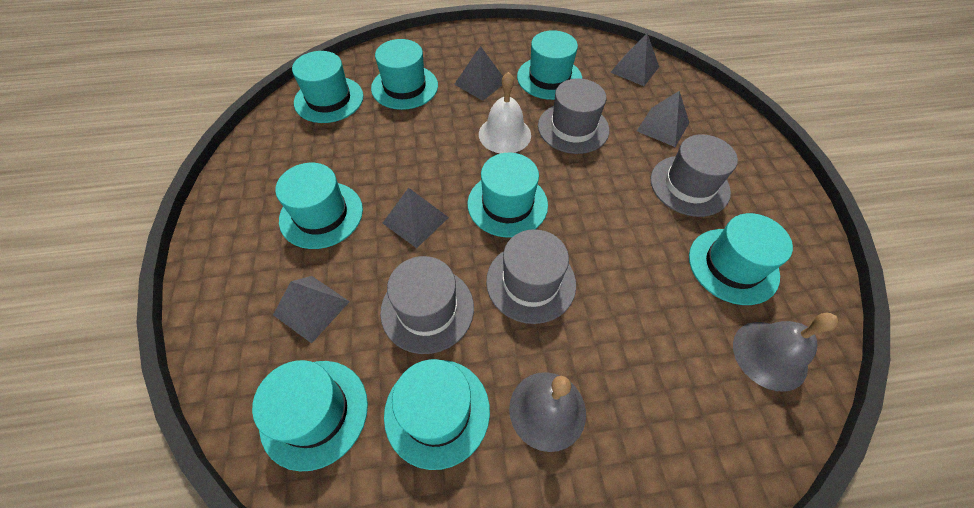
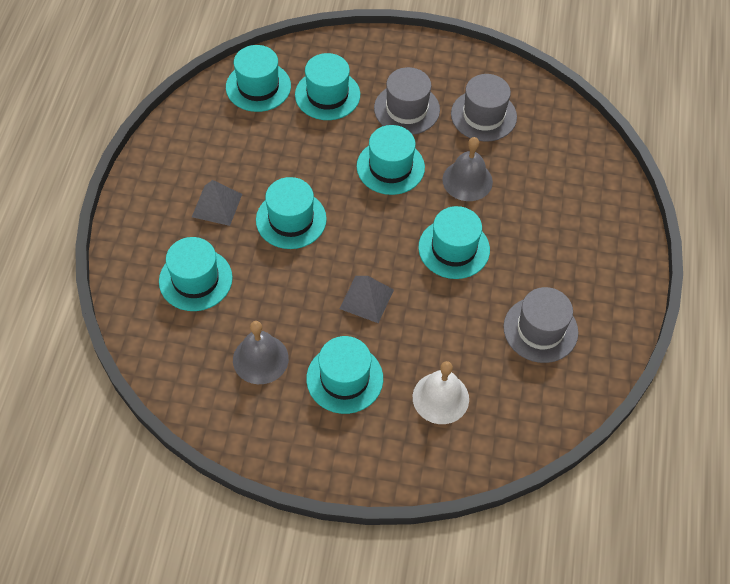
grey hat: [380,256,474,354] [486,229,576,324] [538,78,609,154] [651,134,738,217] = 4 -> [374,67,440,135] [451,74,517,142] [503,287,578,363] = 3
grey pyramid: [273,276,350,344] [383,188,449,248] [454,46,503,101] [610,33,659,86] [637,91,689,147] = 5 -> [192,180,242,226] [339,276,394,323] = 2
turquoise hat: [252,360,368,471] [275,163,363,249] [292,51,363,123] [371,39,438,110] [384,359,490,470] [468,153,548,238] [517,30,582,100] [689,213,793,305] = 8 -> [159,237,233,311] [226,45,291,112] [256,177,327,249] [295,53,360,120] [306,336,383,414] [357,125,425,195] [418,206,490,279] = 7

